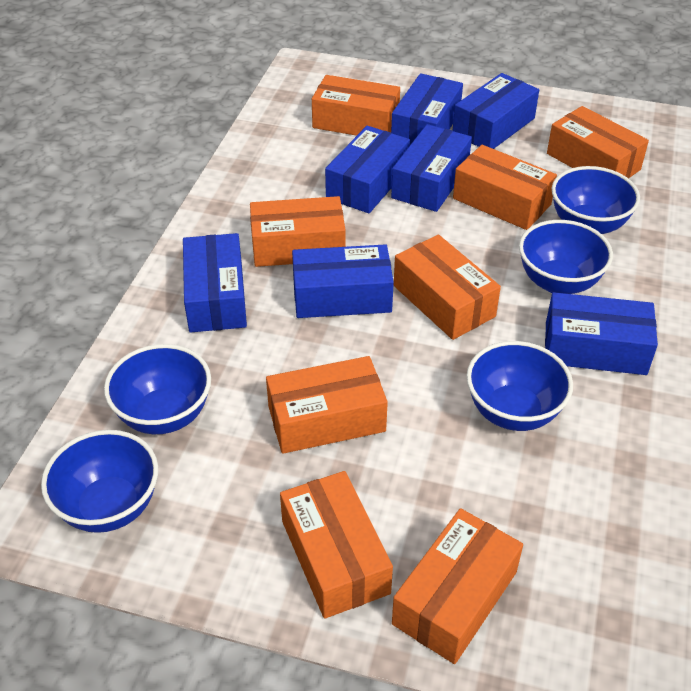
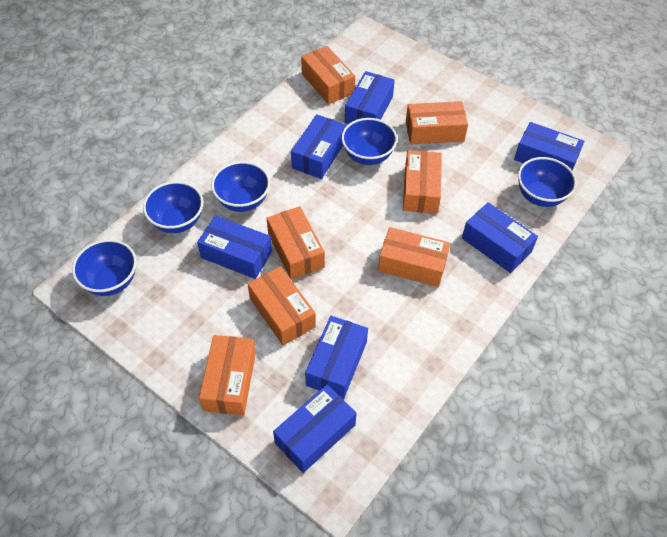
orange box: [250,196,346,267] [266,356,388,454] [280,471,393,619] [312,75,400,136] [392,508,523,664] [394,235,501,340] [453,145,557,230] [547,106,649,179] = 8 -> [199,335,256,415] [248,266,316,345] [267,206,325,280] [301,46,355,105] [378,227,451,287] [403,150,442,214] [406,101,468,144] = 7

